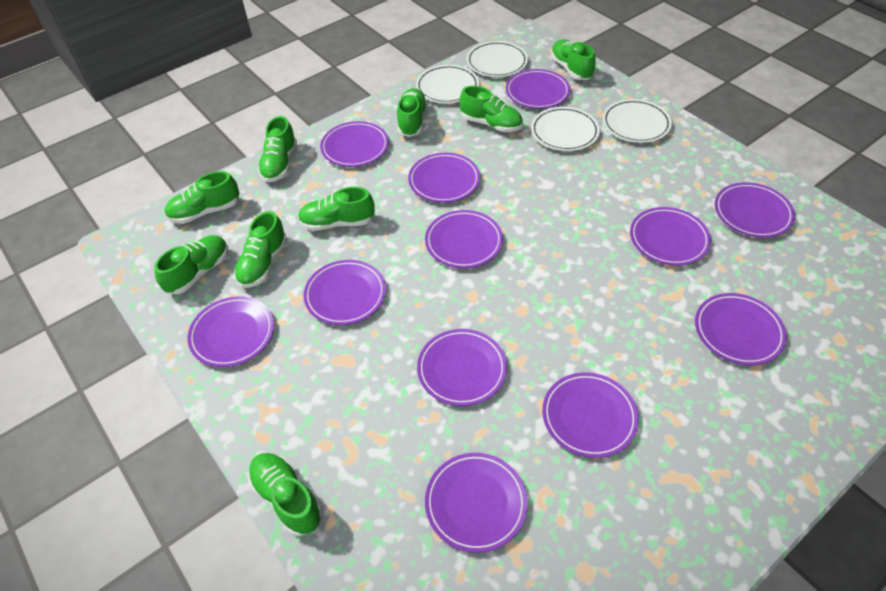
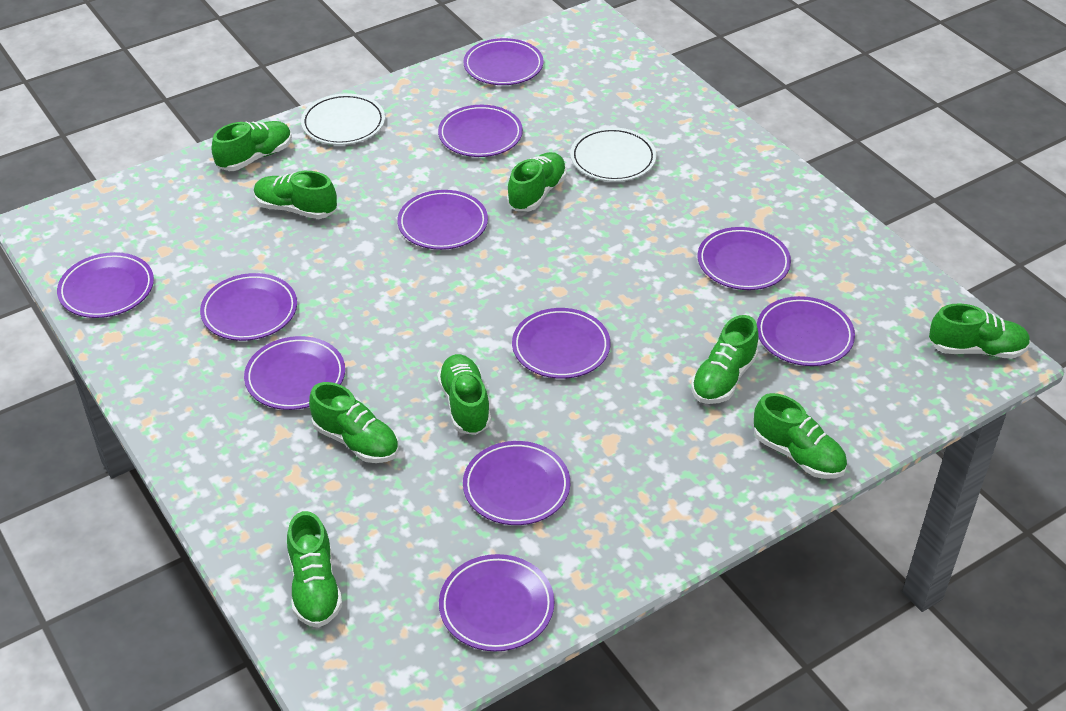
purple plate: [188,296,274,367] [303,260,386,325] [320,121,389,167] [408,153,480,203] [417,329,507,406] [425,210,503,268] [425,453,527,553] [506,69,570,109] [542,372,639,458] [630,207,711,266] [695,293,787,365] [715,182,795,238] = 12 -> [57,252,154,318] [200,273,297,341] [244,336,345,410] [397,190,488,250] [438,105,523,157] [439,554,554,651] [463,38,544,85] [463,441,570,525] [512,308,610,379] [698,227,791,290] [757,296,855,366] = 11
white plate: [416,65,479,104] [467,41,528,77] [531,107,600,151] [603,99,672,143] = 4 -> [301,93,385,145] [570,127,656,182] = 2

